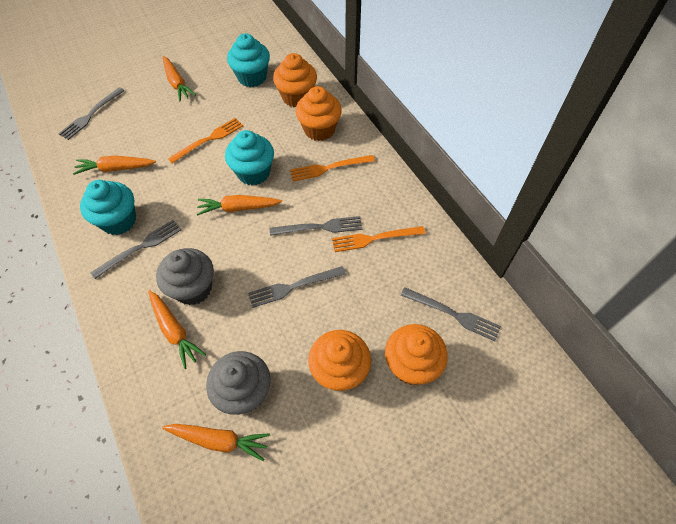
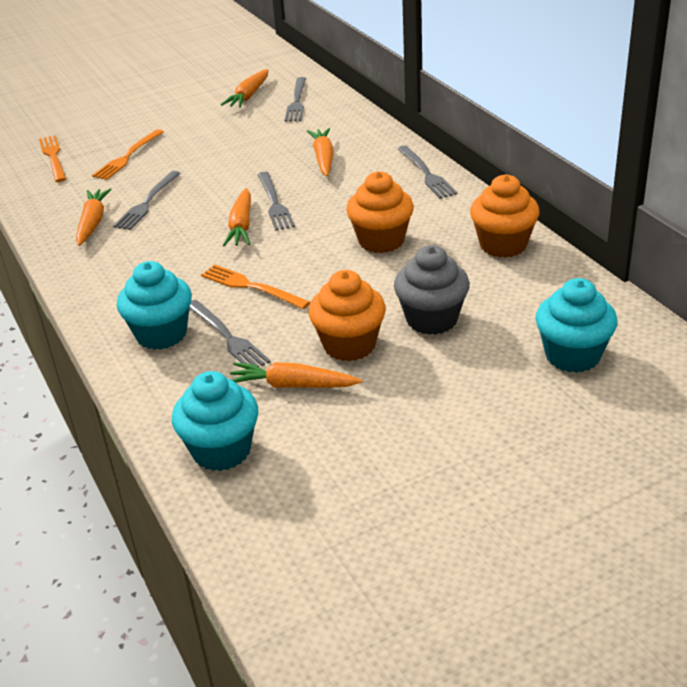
grey cupcake: [156,248,214,305] [206,351,271,415] = 2 -> [394,245,470,335] = 1
orange cupcake: [273,53,317,107] [295,86,342,141] [308,330,371,391] [385,324,448,385] = 4 -> [309,270,386,361] [346,171,414,253] [470,174,540,258] = 3

